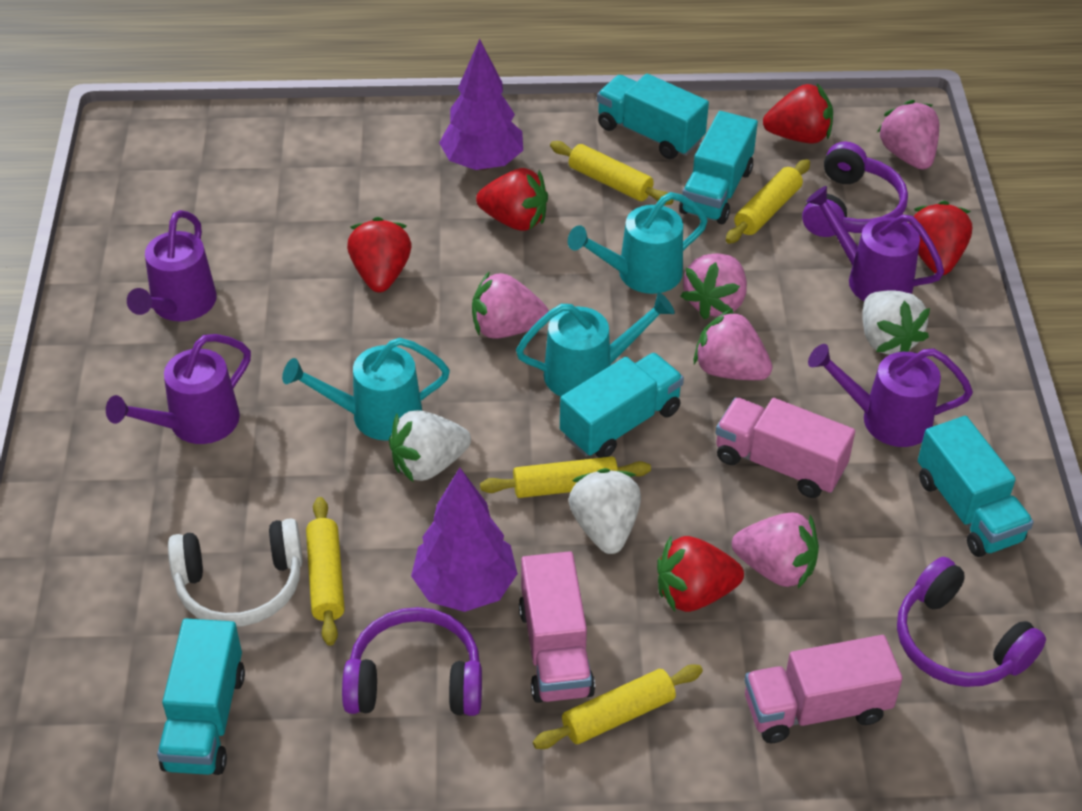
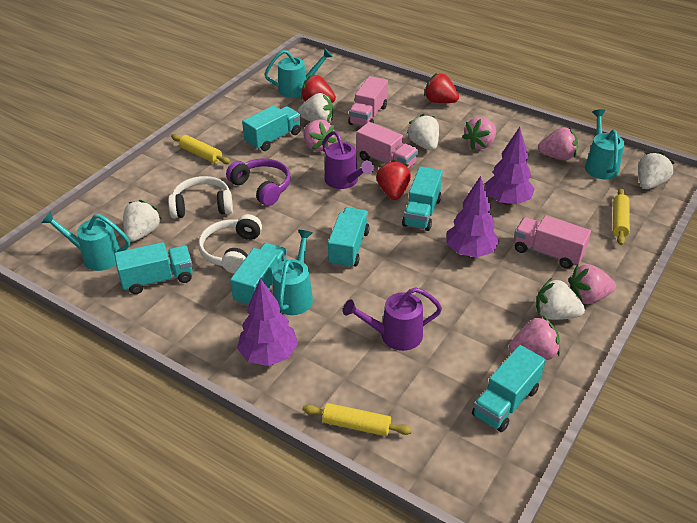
purple headphones: [342,607,482,716] [802,142,908,237] [897,557,1046,687] = 3 -> [226,158,291,206] = 1
purple tree: [411,468,518,612] [439,39,523,170] = 2 -> [237,278,298,366] [446,176,499,257] [485,127,535,205] = 3
purple watering can: [106,334,251,444] [127,210,217,321] [806,186,944,301] [808,344,973,447] = 4 -> [322,131,374,189] [343,287,442,351] = 2
red strawberry: [347,217,411,292] [476,168,548,231] [657,536,744,612] [763,84,833,144] [913,201,972,275] = 5 -> [301,75,336,103] [376,160,411,200] [424,73,459,103] = 3
turquoise truck: [157,619,245,775] [560,353,684,458] [597,74,709,159] [679,111,758,224] [918,416,1034,557] = 5 -> [114,242,193,294] [230,243,287,307] [242,106,301,151] [328,207,370,268] [402,166,443,231] [472,345,546,432] = 6
turquoise watering can: [282,338,450,441] [516,292,675,397] [568,192,708,294] = 3 -> [41,211,130,271] [265,48,333,98] [273,230,313,315] [585,109,625,179] = 4
white headphones: [168,518,303,627] = 1 -> [168,176,233,219] [198,214,262,274] = 2
white strawberry: [389,410,471,483] [568,468,641,554] [862,290,930,355] = 3 -> [123,200,162,242] [297,93,333,122] [407,114,439,150] [536,278,585,320] [638,152,675,189] = 5
yellow rolling pin: [306,497,345,646] [480,457,651,498] [533,664,703,749] [550,141,674,205] [726,159,810,244] = 5 -> [171,134,231,164] [303,403,412,436] [613,188,630,245] = 3

